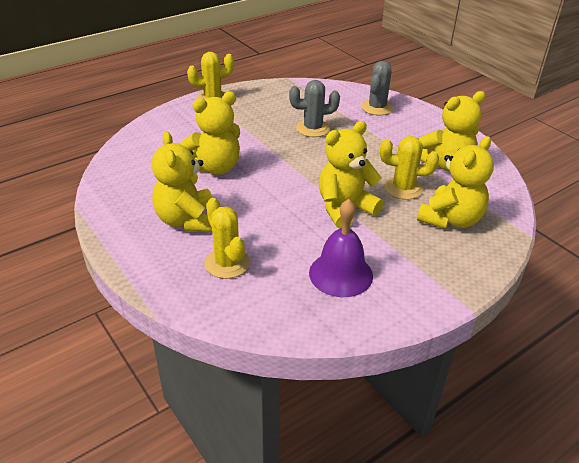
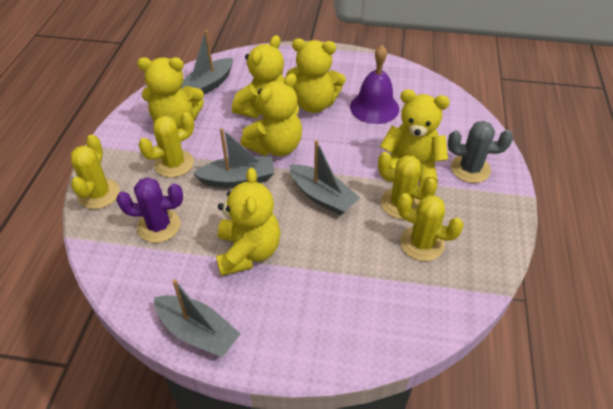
grey boat: none = 0 -> [154,279,241,357] [181,30,233,94] [192,128,274,188] [289,140,360,215] = 4
grey cactus: [289,80,340,137] [361,61,394,115] = 2 -> [448,121,513,183] = 1
purple cactus: none = 0 -> [116,177,183,243] = 1
yellow cactus: [187,52,234,100] [205,198,250,279] [380,136,439,200] = 3 -> [71,134,120,209] [139,112,194,178] [378,152,438,219] [397,193,464,261] = 4
yellow teddy bear: [151,131,212,232] [181,92,240,174] [319,121,383,229] [417,136,494,229] [420,91,486,172] = 5 -> [137,57,204,129] [216,168,280,276] [232,35,285,118] [241,73,302,156] [286,38,346,113] [380,89,450,187] = 6

